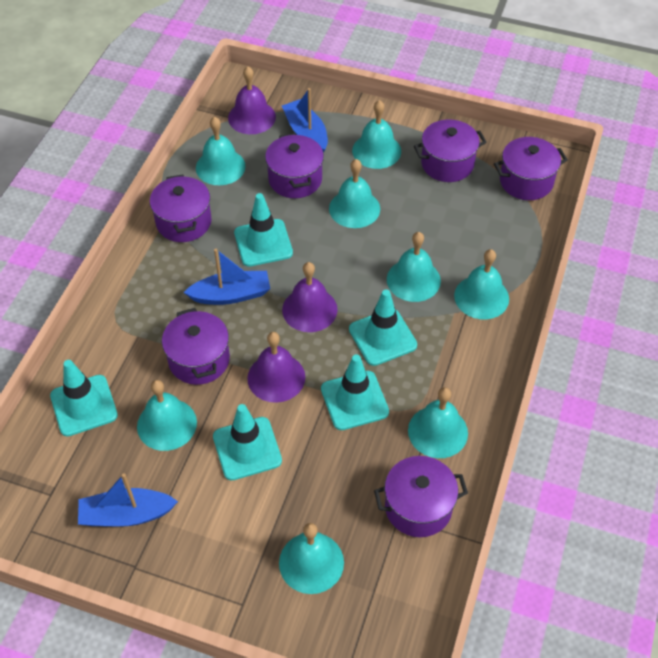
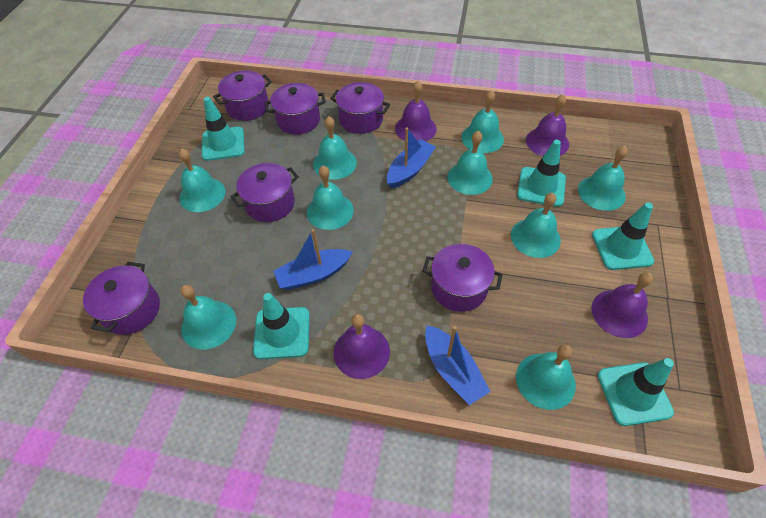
purple bell: [228,66,276,134] [247,332,305,403] [282,262,338,332] = 3 -> [333,314,390,379] [395,81,437,142] [526,94,569,156] [592,272,653,338] = 4
turquoise bell: [137,380,197,451] [196,116,246,185] [279,523,344,594] [329,159,380,228] [352,100,401,169] [387,232,441,302] [408,387,468,458] [454,249,509,319] = 8 -> [179,149,225,212] [181,285,236,350] [307,166,354,230] [313,116,357,180] [448,131,493,195] [461,90,504,153] [511,193,561,258] [516,344,576,410] [578,146,628,211] = 9

